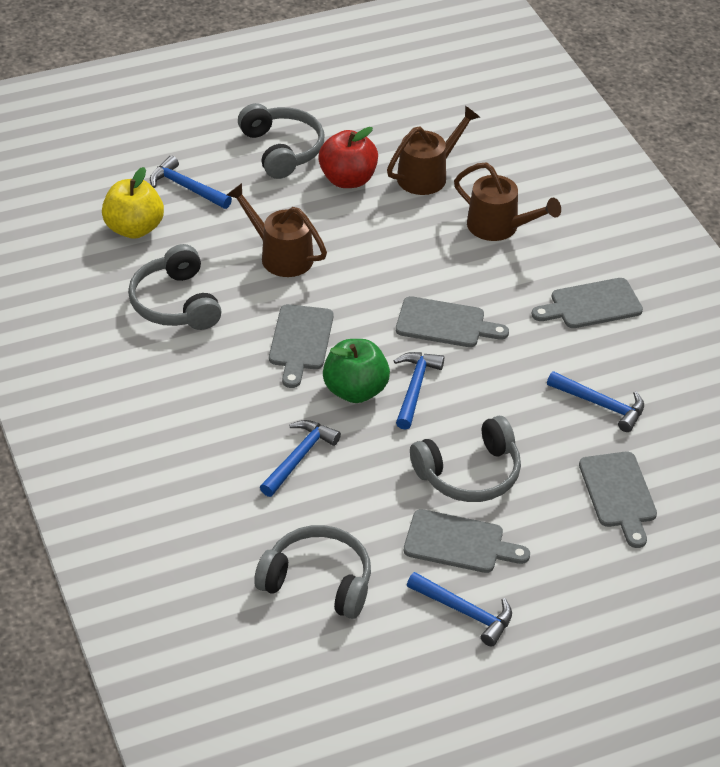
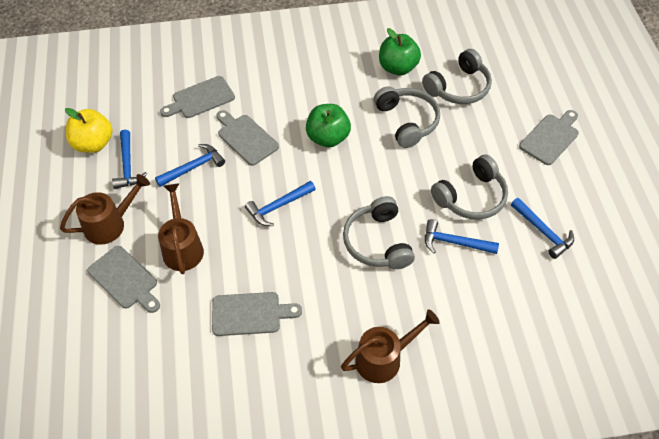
green apple: [323,339,390,403] = 1 -> [306,104,351,148] [379,28,421,75] = 2
red apple: [318,127,378,188] = 1 -> none = 0

